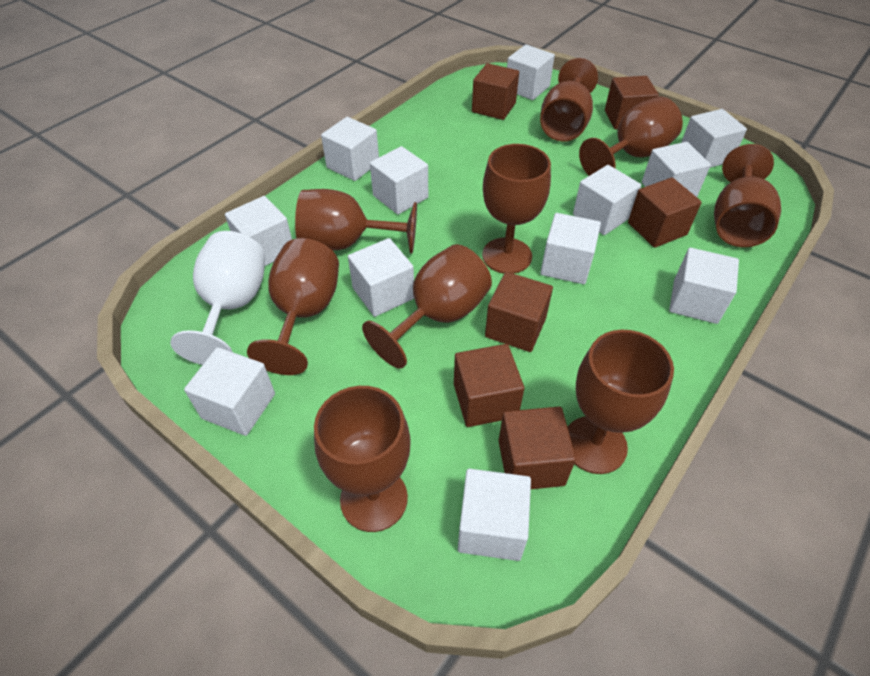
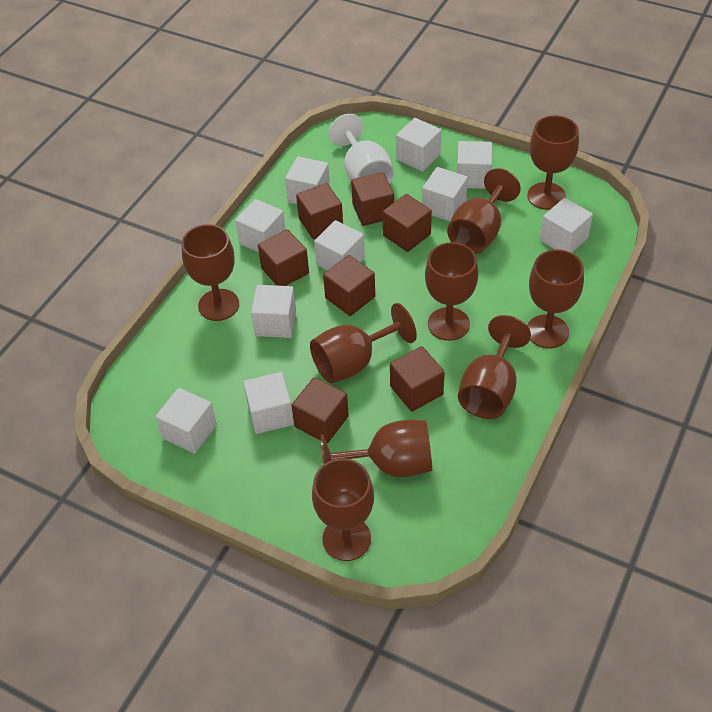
brown cube: [454,344,524,427] [472,63,519,120] [485,272,553,352] [499,407,576,489] [605,76,659,130] [628,177,702,248] = 6 -> [258,229,309,286] [292,377,349,444] [296,183,343,239] [323,255,375,316] [351,172,394,226] [383,194,432,252] [390,346,445,412] = 7
white cube: [184,347,275,436] [225,196,292,266] [321,117,379,181] [348,238,414,317] [370,146,428,214] [458,469,531,561] [507,45,555,100] [540,213,601,284] [573,165,641,235] [642,142,711,197] [669,248,739,324] [681,109,747,168] = 12 -> [156,388,217,454] [235,199,286,253] [243,372,294,434] [251,285,296,338] [285,156,330,204] [314,220,365,271] [396,118,441,172] [422,167,468,221] [457,141,492,189] [540,198,593,253] = 10

